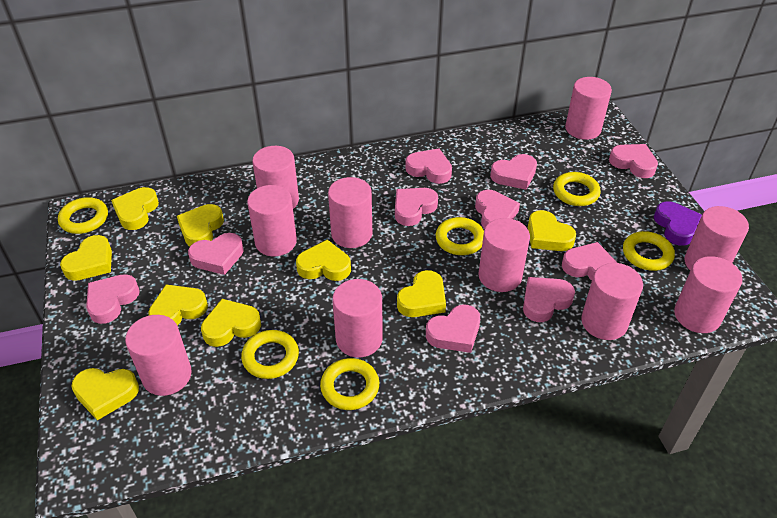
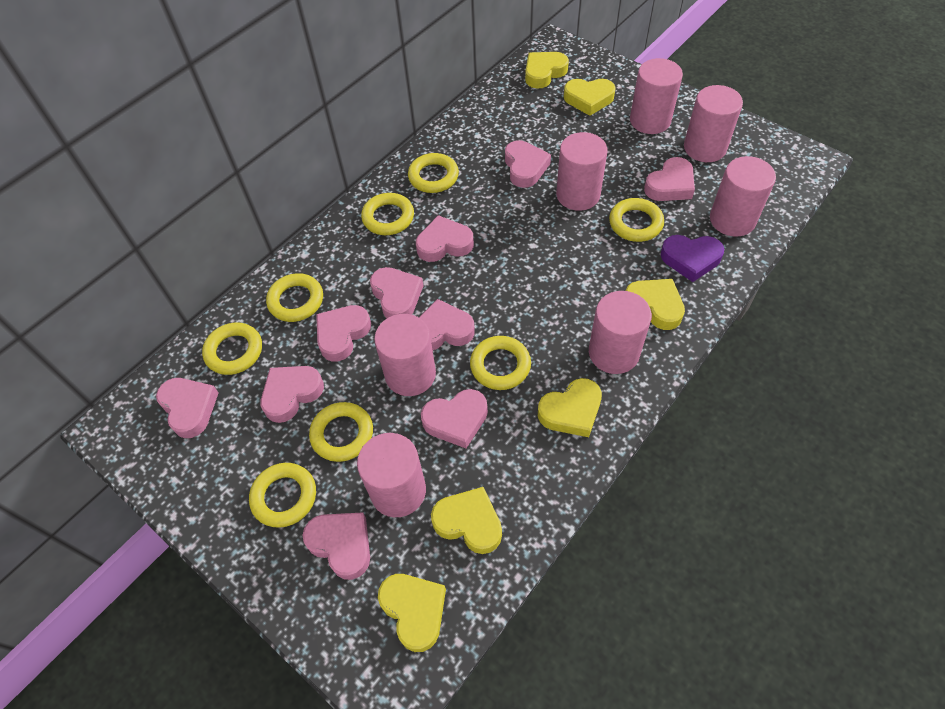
pink cylinder: [125,315,192,396] [247,185,297,256] [252,146,299,209] [328,177,372,248] [332,279,383,357] [478,218,530,292] [565,77,612,140] [581,263,643,340] [674,256,742,333] [685,206,749,271] = 10 -> [357,433,426,517] [374,314,436,396] [556,132,608,211] [589,291,652,374] [630,58,683,134] [684,85,743,162] [710,156,776,237] = 7
yellow heart: [60,235,112,281] [71,368,139,420] [111,187,159,230] [148,285,208,326] [177,204,224,246] [201,299,261,347] [296,239,351,281] [397,270,446,317] [528,210,576,251] = 9 -> [378,574,446,652] [431,487,502,554] [525,52,569,89] [538,378,602,437] [564,79,616,116] [625,279,685,330] = 6
yellow ring: [58,197,108,234] [241,330,299,379] [320,358,379,410] [436,217,484,255] [553,172,601,206] [623,231,675,271] = 6 -> [202,322,262,375] [249,463,316,528] [266,273,323,322] [309,402,373,462] [361,193,414,235] [408,153,459,193] [470,336,531,390] [609,198,664,242] = 8

